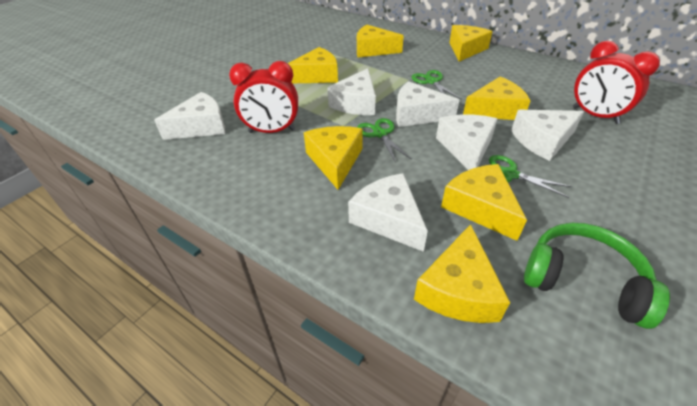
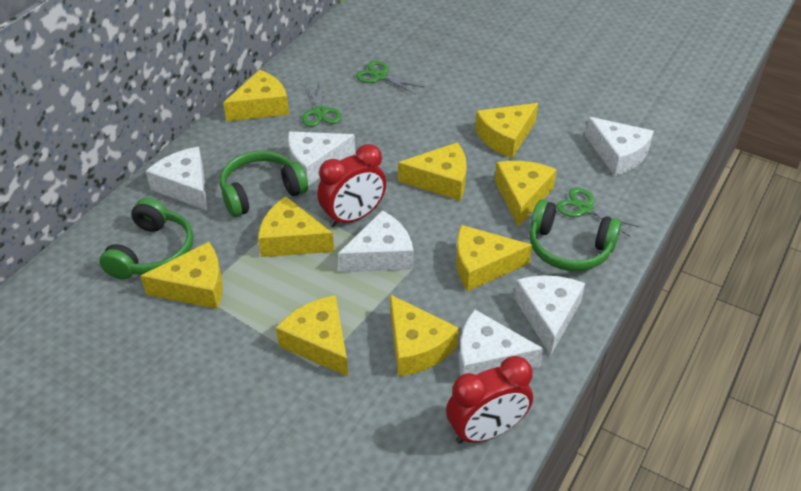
green headphones: [524,223,670,329] = 1 -> [99,198,193,279] [220,150,308,217] [529,200,621,271] = 3
yellow cheese: [288,47,338,83] [304,126,363,190] [357,25,404,57] [414,224,510,323] [441,164,527,241] [449,25,493,62] [463,76,531,120] = 7 -> [140,242,223,309] [223,70,289,121] [258,196,334,257] [276,295,348,377] [390,294,459,376] [398,142,467,201] [456,225,532,291] [475,103,538,158] [495,161,557,227] = 9

